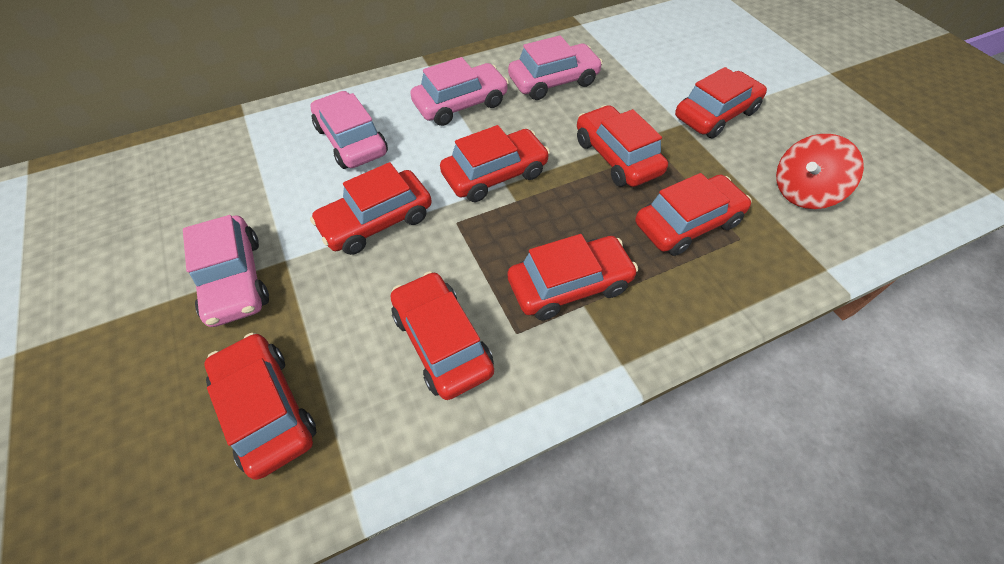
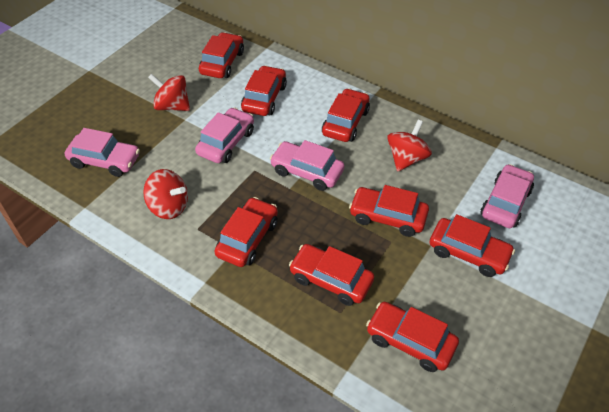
red spinning top: [776,134,864,209] = 1 -> [143,169,188,219] [148,74,190,111] [387,120,432,172] = 3

